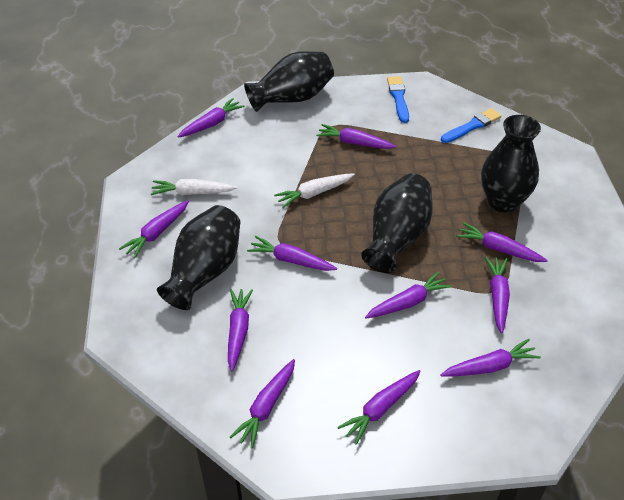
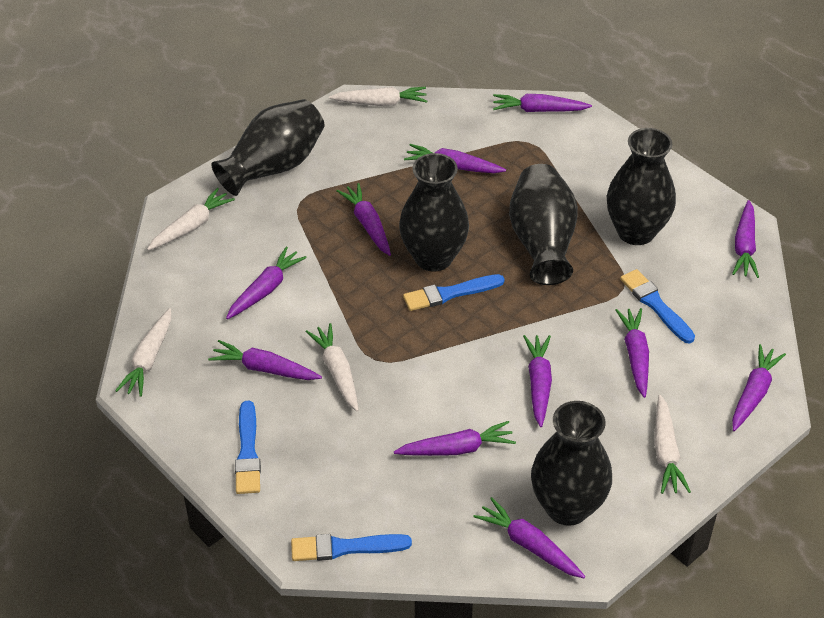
black vase: [157,205,240,310] [244,51,334,112] [361,173,433,273] [481,115,541,213] = 4 -> [211,99,325,196] [399,153,469,271] [509,164,578,285] [531,401,612,526] [607,128,676,245] = 5
blue brush: [387,76,409,123] [441,108,502,143] = 2 -> [235,400,261,494] [291,534,412,561] [403,274,505,311] [620,269,695,343] = 4
white carrot: [151,179,238,195] [274,173,355,208] = 2 -> [115,308,171,397] [147,188,235,251] [306,323,358,411] [329,87,427,106] [654,395,691,494] = 5

